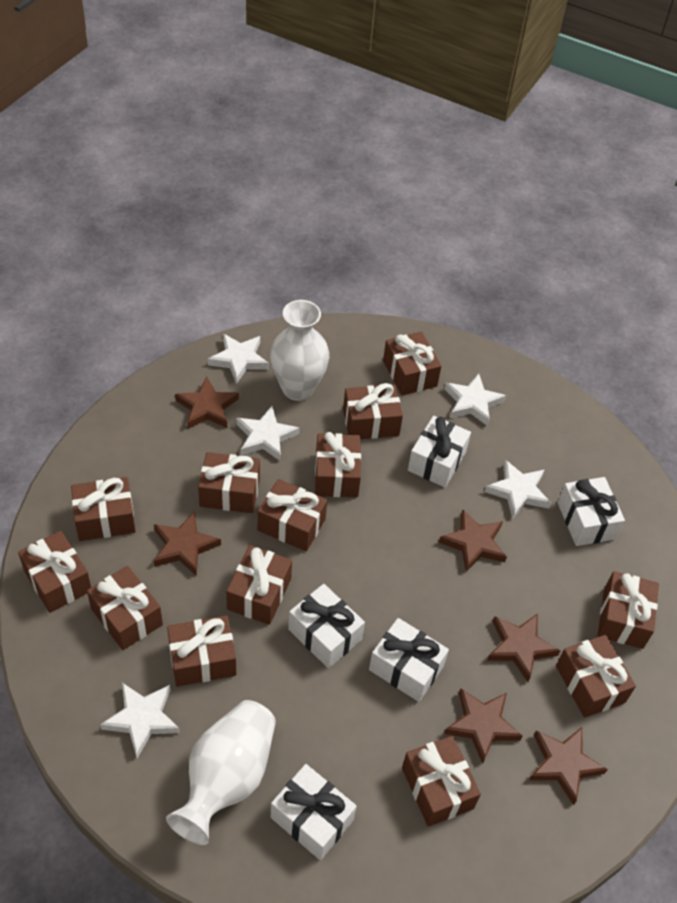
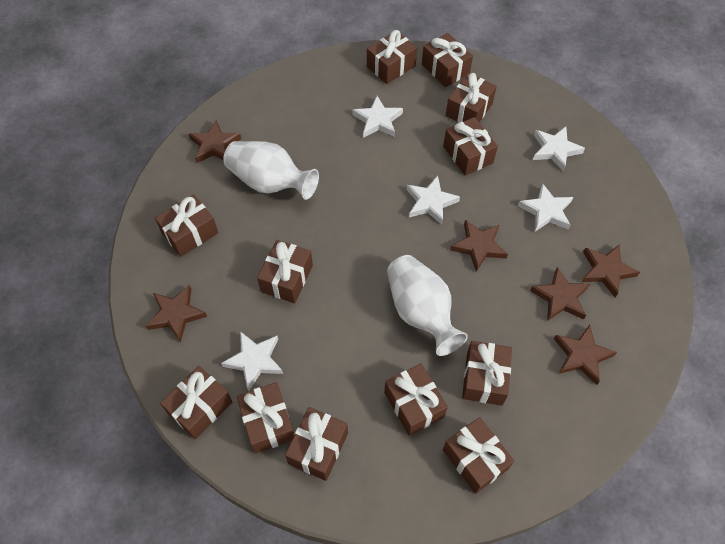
brown gift: [18,531,91,613] [71,477,136,541] [87,566,163,650] [167,615,236,687] [198,452,260,513] [226,545,292,625] [258,479,327,551] [315,432,361,497] [343,383,403,439] [383,332,441,395] [402,736,481,827] [556,635,636,718] [598,571,659,649] = 13 -> [155,194,218,257] [160,366,233,439] [237,382,294,454] [257,240,313,303] [285,407,348,481] [367,30,417,84] [384,363,448,436] [422,33,473,87] [443,117,498,176] [443,417,514,494] [446,73,497,123] [462,341,512,406] = 12
white gift: [271,764,357,860] [288,584,365,668] [369,618,449,702] [408,416,471,487] [558,477,625,546] = 5 -> none = 0

